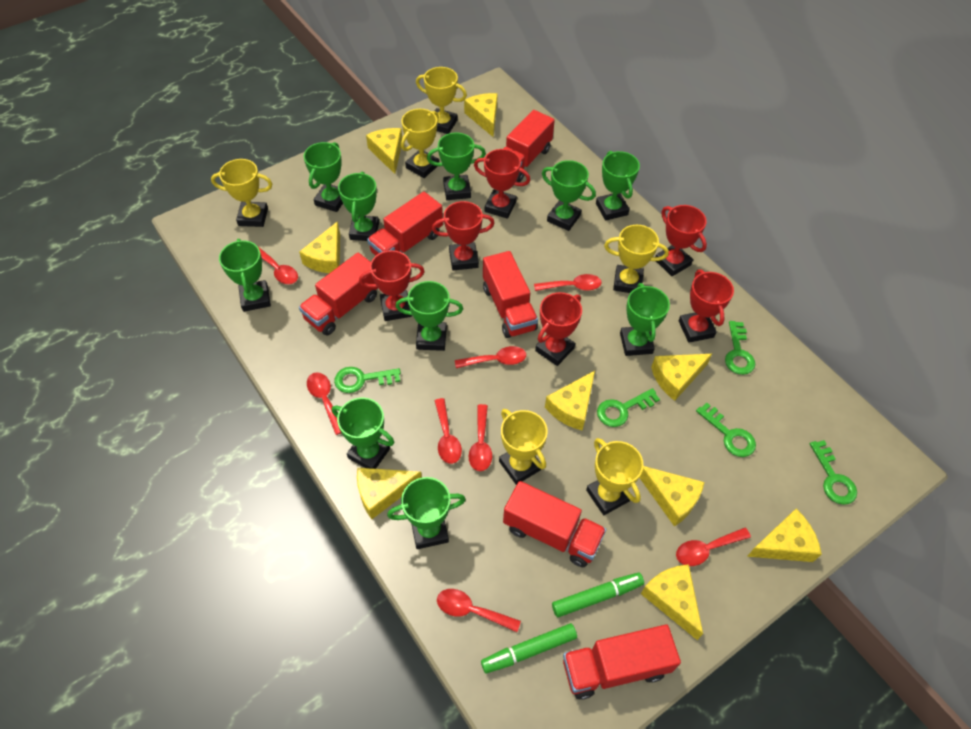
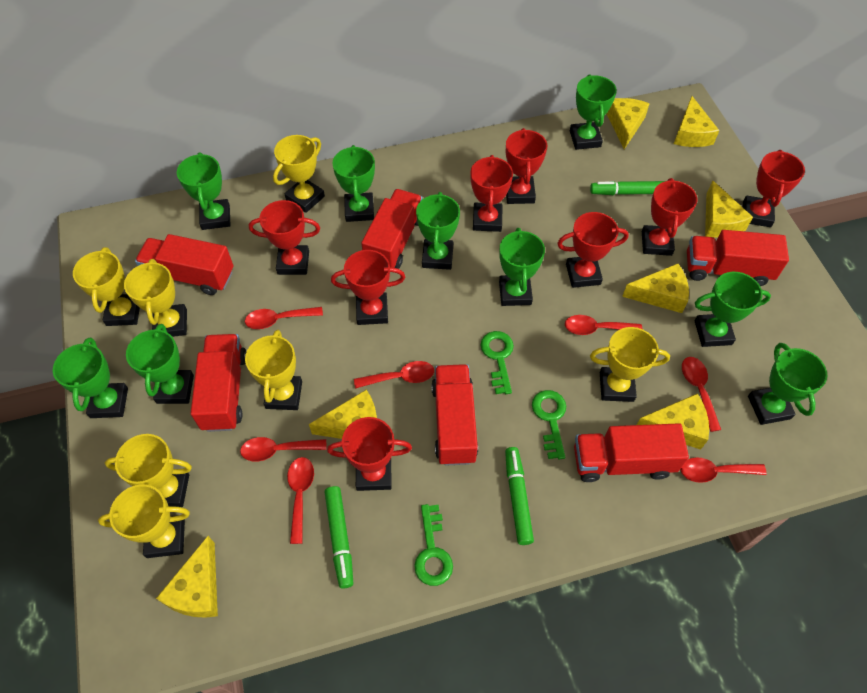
green key: [334,367,401,393] [597,388,660,427] [696,403,756,457] [725,321,755,375] [810,440,857,505] = 5 -> [414,504,453,586] [481,331,514,394] [532,390,566,459] = 3
green marker: [481,623,577,673] [552,573,644,617] = 2 -> [325,486,353,589] [505,447,534,545] [590,181,665,195] = 3
green trophy: [219,239,271,312] [304,142,343,212] [332,398,394,469] [338,171,379,241] [387,477,466,549] [395,281,463,351] [427,133,486,200] [542,160,596,231] [596,151,640,221] [620,283,670,356] = 10 -> [53,338,128,418] [126,324,194,404] [177,152,231,230] [332,145,375,222] [416,192,460,270] [499,228,545,306] [570,74,617,150] [695,272,771,347] [748,343,827,425] = 9
red spoon: [258,247,298,284] [307,372,341,435] [434,398,462,464] [437,589,521,632] [455,346,526,368] [469,404,492,471] [534,274,602,291] [676,528,751,566] = 8 -> [240,437,327,462] [245,307,323,329] [287,457,314,544] [354,361,434,388] [565,315,642,335] [681,457,767,483] [682,357,721,432] = 7
red trophy: [359,250,425,321] [432,201,495,270] [474,149,530,219] [535,292,582,366] [656,205,707,276] [679,269,734,343] = 6 -> [249,200,320,275] [327,417,412,491] [331,250,405,325] [470,155,513,232] [506,128,547,204] [557,212,629,288] [642,178,697,256] [743,150,805,227] = 8
yellow cheese: [299,221,340,273] [357,468,422,519] [366,128,402,174] [464,93,498,137] [545,371,595,431] [639,466,705,526] [641,564,703,640] [651,354,712,401] [747,509,822,562] = 9 -> [156,536,218,618] [309,390,377,439] [607,98,650,149] [622,264,689,313] [637,393,709,450] [674,96,720,147] [705,181,753,238] = 7
yellow trophy: [211,159,272,227] [401,109,439,178] [416,67,467,134] [499,409,548,485] [586,438,644,515] [604,225,669,293] = 6 -> [73,247,140,326] [98,484,190,558] [105,434,192,507] [124,259,187,337] [245,330,302,410] [273,135,325,213] [590,327,670,402] = 7

